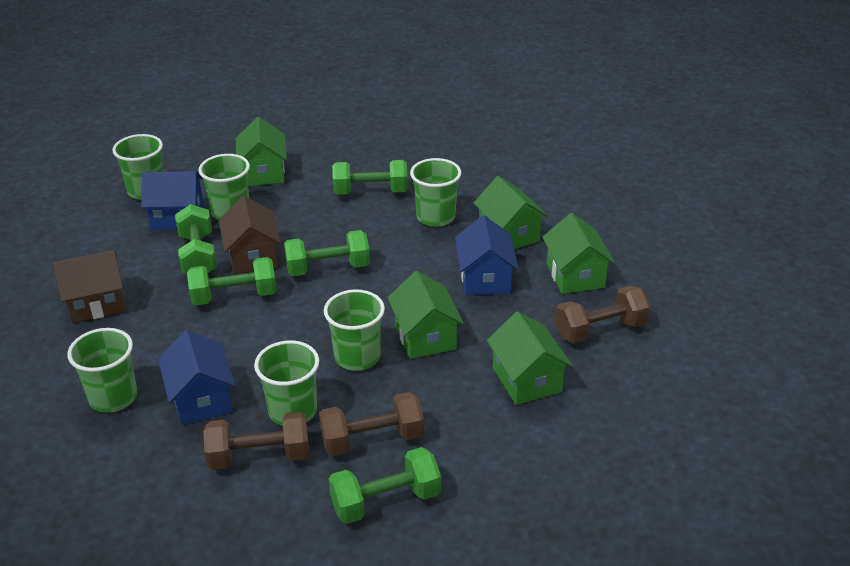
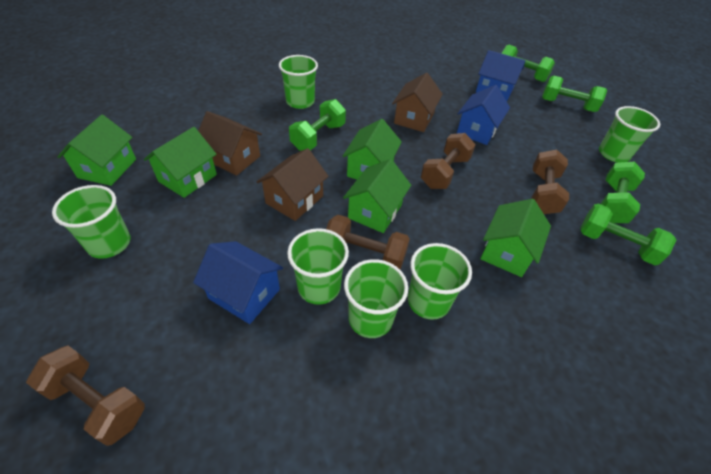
brown dumbbell: [203,411,309,470] [319,392,424,456] [555,286,650,344] = 3 -> [26,346,145,446] [326,215,410,269] [421,133,476,189] [531,150,569,214] = 4
brown house: [53,250,125,323] [219,196,281,275] = 2 -> [198,111,262,176] [257,148,329,221] [392,73,443,132] = 3

